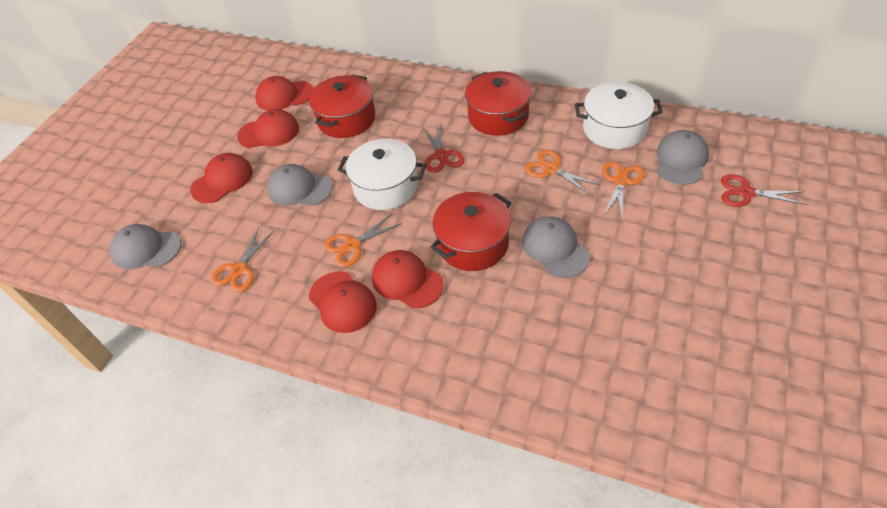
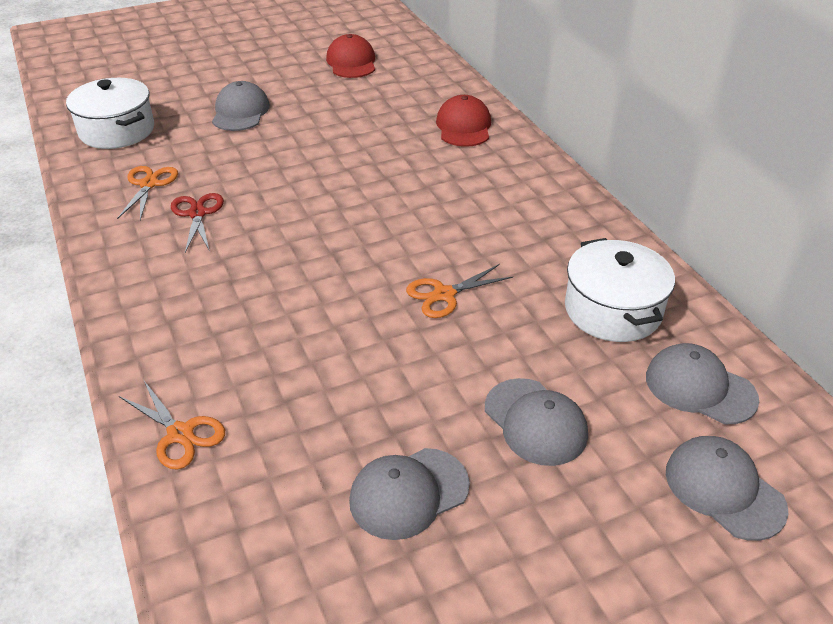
grey cap: [110,224,181,270] [267,164,333,206] [522,216,590,278] [657,130,709,185] = 4 -> [212,81,270,131] [349,448,470,540] [485,378,588,466] [646,343,759,424] [666,436,789,541] = 5
orange scissors: [211,227,274,292] [324,214,402,267] [524,150,600,195] [602,162,645,218] = 4 -> [117,166,178,220] [119,381,225,470] [406,264,513,318] = 3
red cap: [190,153,253,203] [237,109,299,148] [255,76,313,111] [309,271,377,333] [372,250,444,309] = 5 -> [326,34,375,78] [436,95,491,147] = 2
red pot: [309,74,375,138] [431,192,511,271] [465,71,531,136] = 3 -> none = 0
red scissors: [422,123,464,173] [721,174,807,207] = 2 -> [171,193,224,253] = 1

